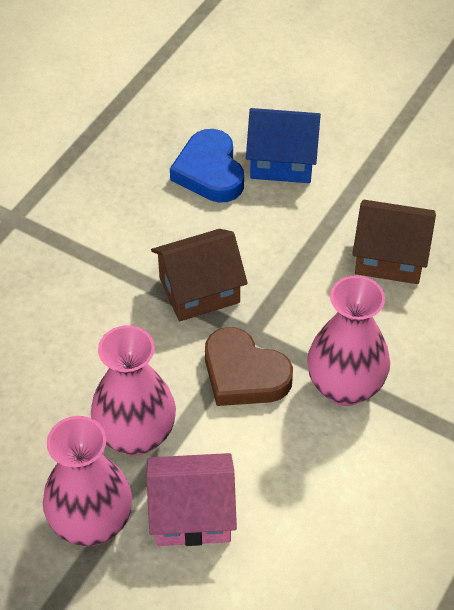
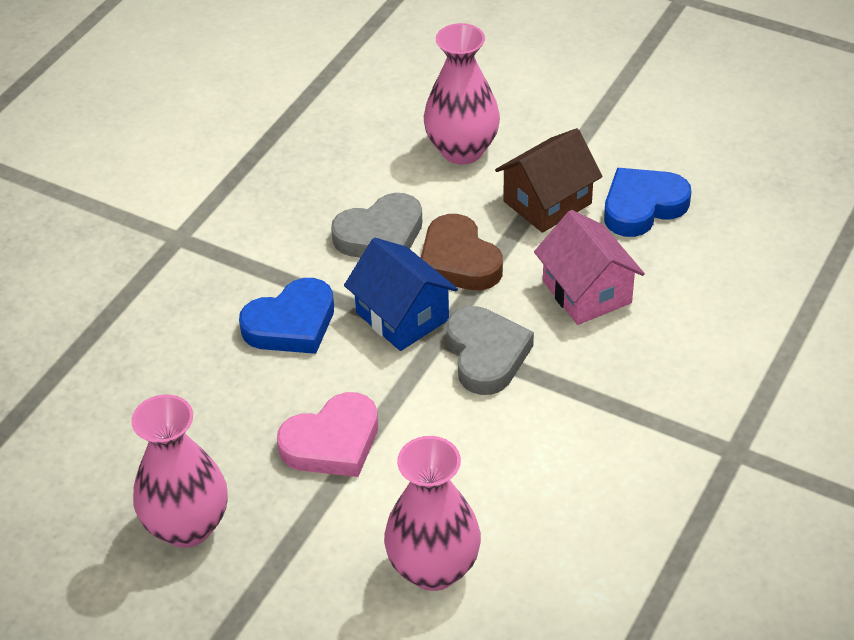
blue heart: [170,129,244,203] = 1 -> [239,278,334,354] [604,168,691,237] = 2
brown house: [151,229,248,321] [352,200,436,284] = 2 -> [495,128,603,233] = 1
grey heart: none = 0 -> [331,193,423,258] [446,306,534,395] = 2
pink heart: none = 0 -> [277,392,378,477] = 1

